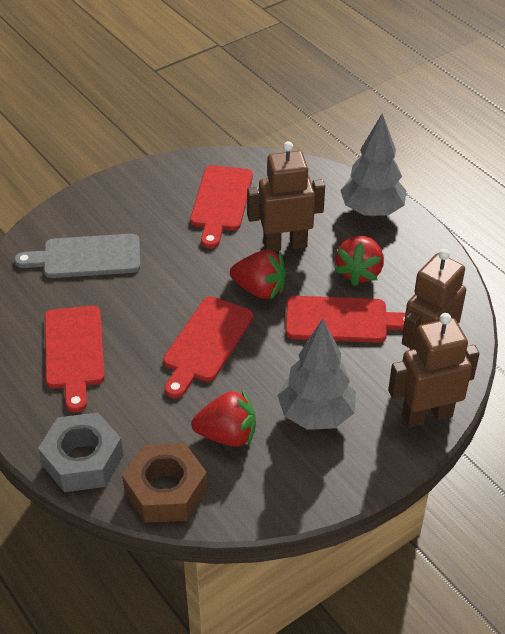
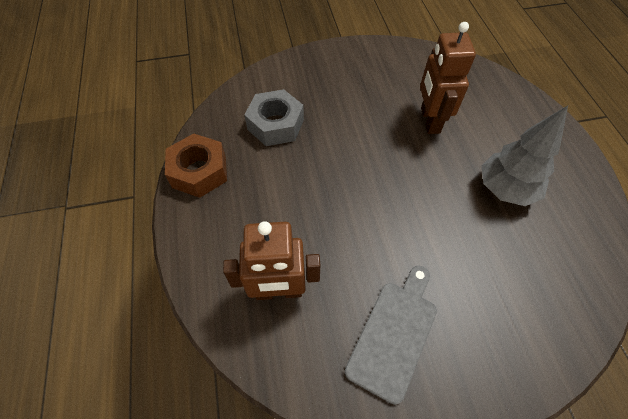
brown robot: [247,141,325,252] [388,313,480,428] [402,249,466,350] = 3 -> [223,221,320,300] [420,22,476,134] = 2
grey tree: [277,319,356,430] [340,113,407,216] = 2 -> [481,106,568,206] = 1
red cutting board: [45,306,105,413] [163,296,253,398] [190,165,253,248] [285,296,405,343] = 4 -> none = 0
red strawberry: [191,389,256,447] [230,250,287,300] [334,236,384,286] = 3 -> none = 0

